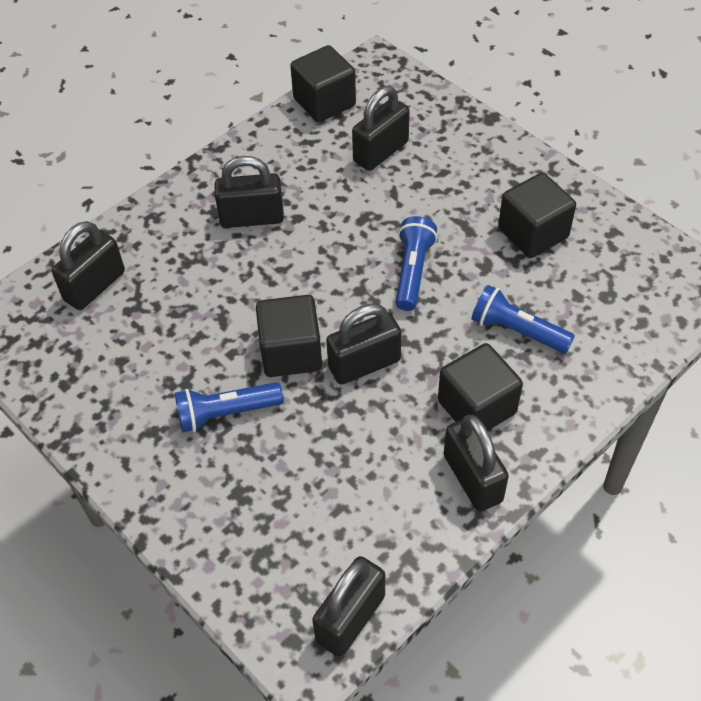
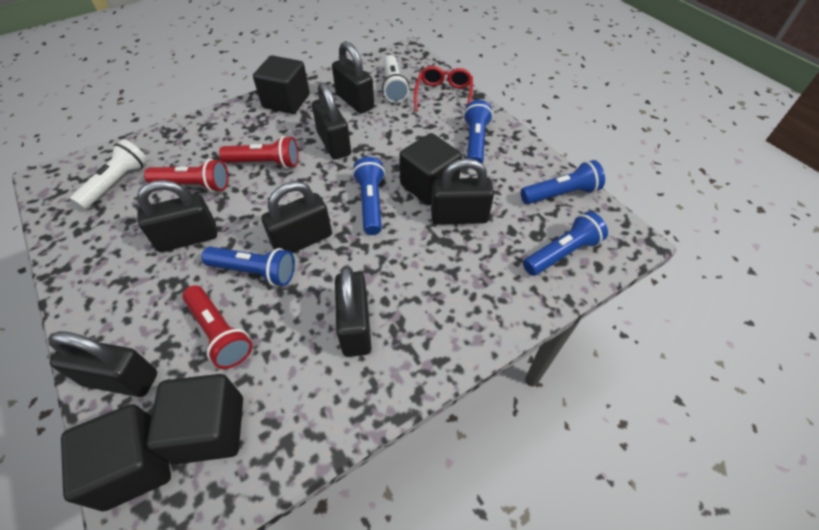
black padlock: [52,221,125,310] [215,156,284,228] [312,556,385,657] [326,304,402,385] [352,86,410,171] [444,415,509,512] = 6 -> [48,331,157,397] [137,180,217,252] [261,181,332,253] [312,82,351,159] [332,41,374,114] [335,266,371,357] [431,158,494,225] = 7
blue flashlight: [175,382,283,433] [395,216,437,311] [471,285,575,353] = 3 -> [201,247,295,286] [352,157,385,235] [463,100,493,163] [520,160,605,204] [523,211,608,276] = 5
red flashlight: none = 0 -> [144,159,229,192] [182,285,252,369] [219,136,299,168] = 3
red glasses: none = 0 -> [414,66,473,115] = 1
white flashlight: none = 0 -> [70,139,148,210] [382,55,409,103] = 2

